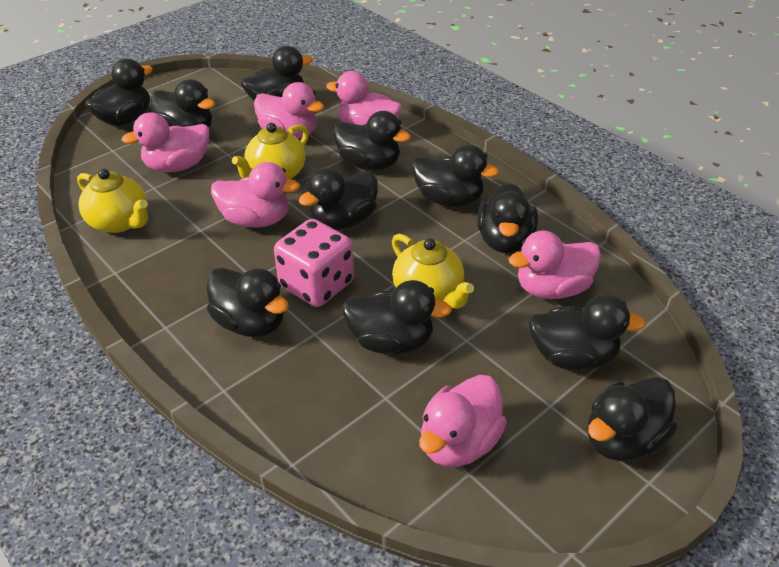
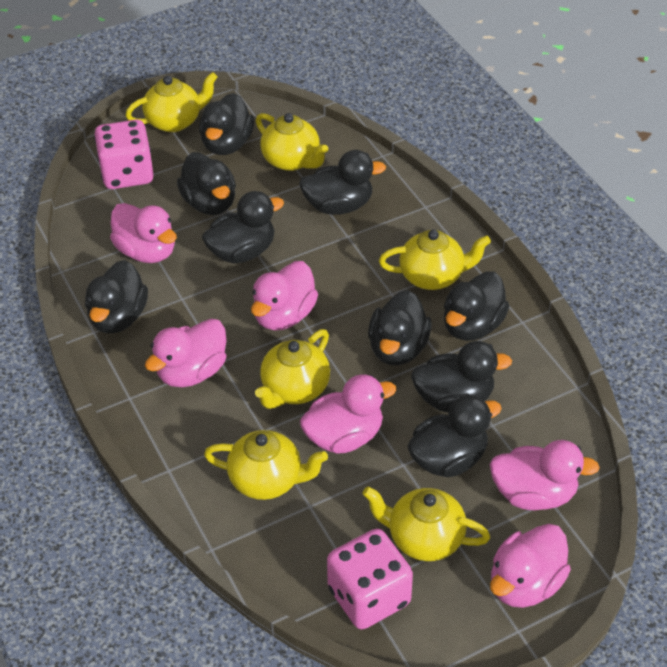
black duck: [85,59,153,126] [151,79,215,128] [207,268,289,337] [241,46,313,101] [299,168,378,230] [333,111,411,170] [342,280,452,354] [412,145,499,207] [477,183,538,253] [529,295,646,370] [587,377,677,461] = 11 -> [85,260,148,333] [177,152,236,215] [199,93,254,155] [202,191,284,263] [299,150,386,215] [368,290,432,365] [407,395,502,477] [411,341,512,412] [444,271,509,341] = 9
pink dice: [274,219,354,307] = 1 -> [94,119,154,189] [327,529,413,629] = 2
yellow teapot: [77,169,148,233] [232,123,309,179] [392,234,474,309] = 3 -> [125,72,217,132] [204,430,328,500] [255,329,330,409] [256,113,328,171] [362,487,490,561] [379,230,491,290] = 6

